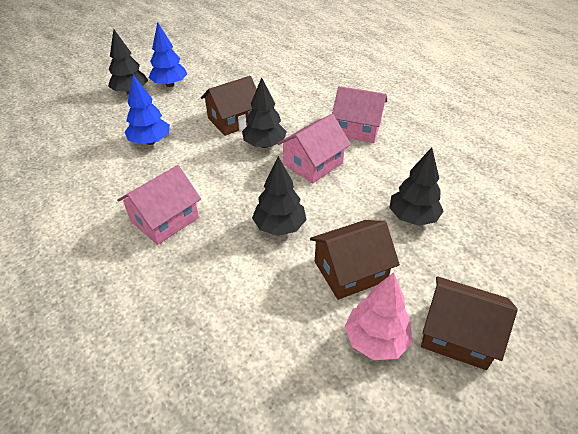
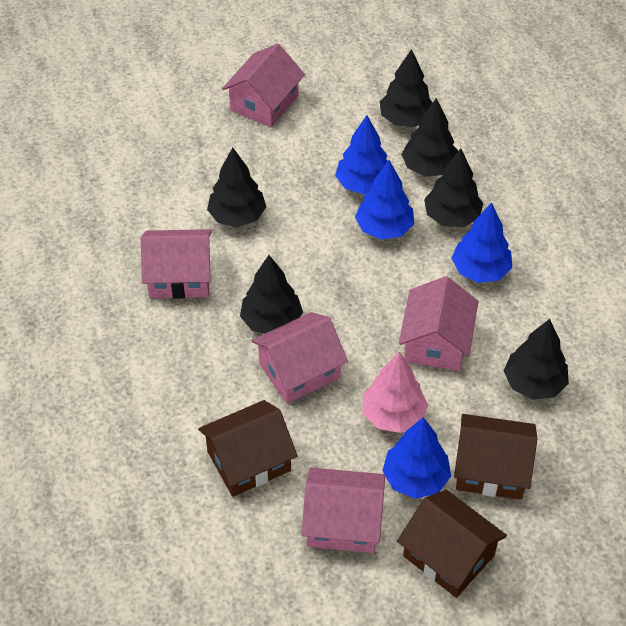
black tree: [108,29,148,95] [242,77,287,148] [252,156,306,236] [389,147,444,226] = 4 -> [207,147,266,227] [240,255,303,334] [380,49,433,127] [401,98,458,177] [424,148,483,227] [504,319,569,400] = 6
blue tree: [125,75,170,145] [149,22,187,87] = 2 -> [335,115,387,194] [355,160,414,240] [382,417,451,499] [452,203,512,283] = 4
pink house: [117,165,201,245] [277,114,351,184] [332,86,387,143] = 3 -> [141,229,212,299] [222,43,305,127] [251,312,348,404] [301,467,385,553] [399,276,479,371] = 5

